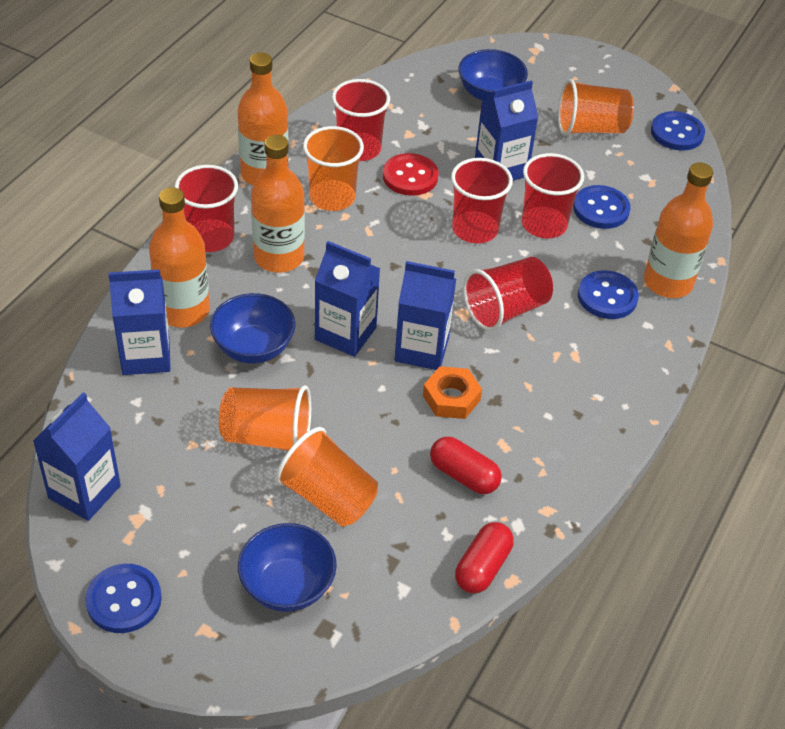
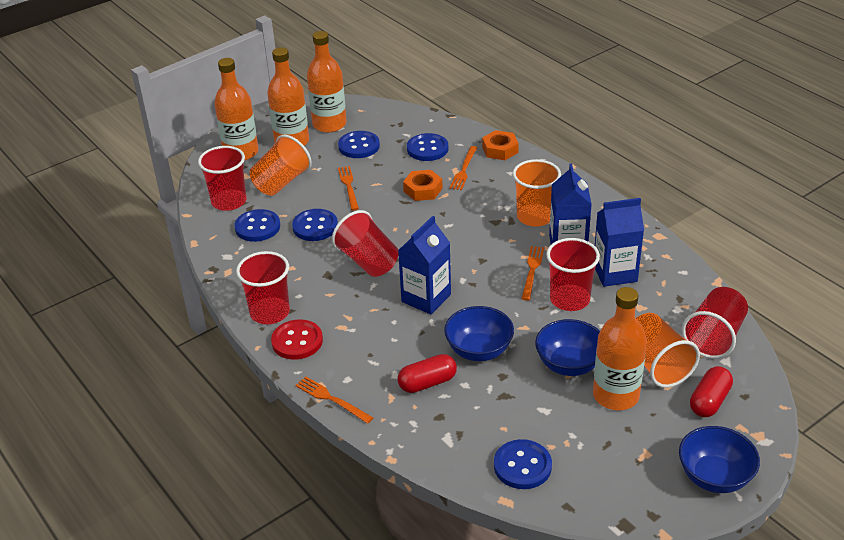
blue button: [85,564,162,633] [573,185,631,229] [578,270,639,319] [651,111,705,151] = 4 -> [234,209,280,242] [292,209,338,241] [338,131,380,158] [407,133,448,161] [494,439,552,489] = 5
blue carton: [33,392,121,521] [108,269,171,375] [315,241,380,357] [395,261,456,370] [475,80,539,181] = 5 -> [398,216,451,315] [549,164,592,244] [595,198,644,287] = 3
orange cup: [219,385,311,451] [276,427,378,527] [303,126,364,211] [558,79,634,136] = 4 -> [249,135,312,196] [512,159,561,227] [635,313,700,388] = 3
orange fork: none = 0 -> [296,376,373,424] [338,166,359,211] [450,146,477,190] [522,246,544,301] = 4
orange nut: [423,366,482,419] = 1 -> [403,170,443,201] [482,130,519,160] = 2

